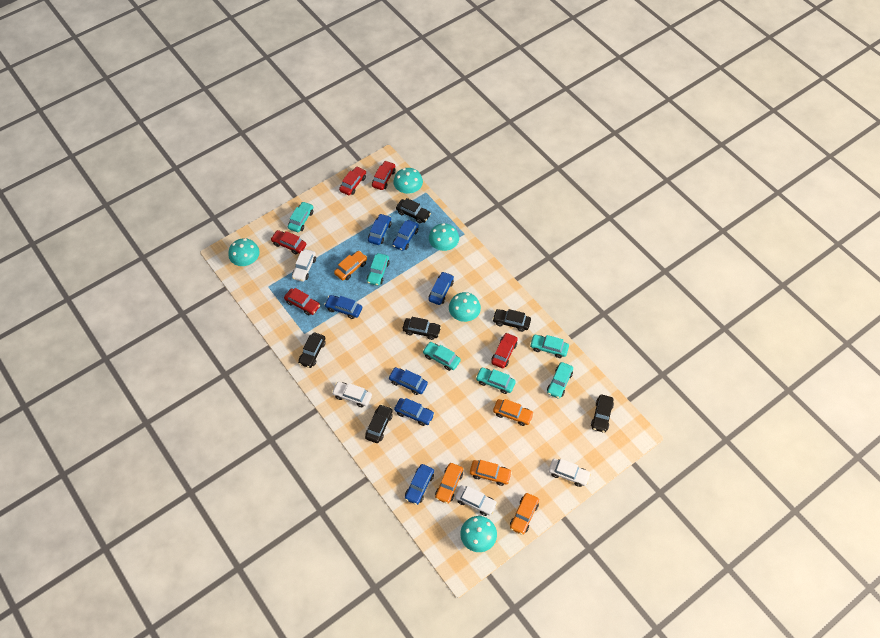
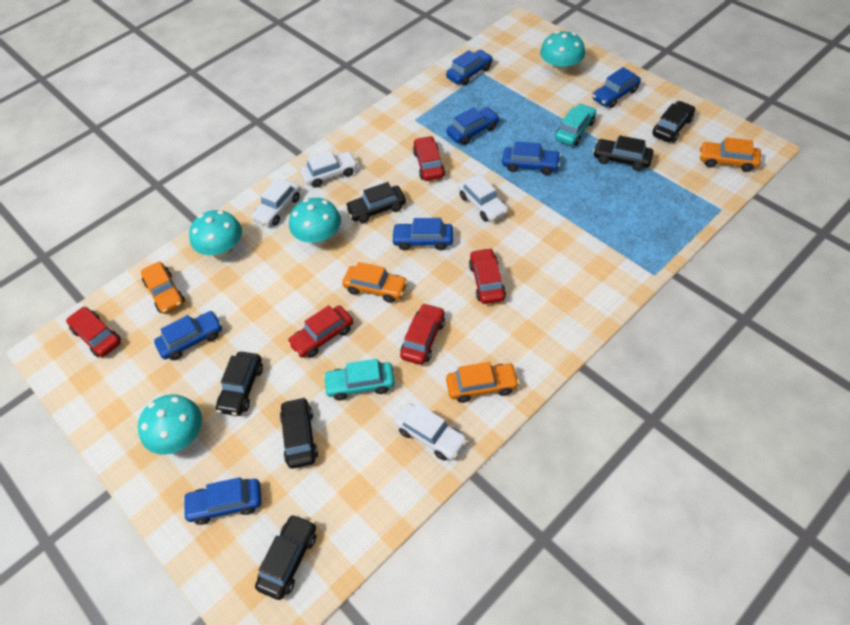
orange car: [334,251,367,281] [435,463,463,504] [470,460,512,486] [493,399,534,426] [510,493,539,535] = 5 -> [141,262,185,314] [342,262,408,303] [446,362,519,403] [699,137,761,172] = 4
turquoise car: [288,202,313,232] [367,253,390,286] [422,342,461,371] [476,368,516,394] [530,335,569,358] [547,362,573,399] = 6 -> [323,359,395,400] [555,104,596,146] = 2
turquoise mushroom: [228,238,260,266] [393,168,423,194] [429,223,459,251] [449,292,481,322] [460,516,497,552] = 5 -> [138,394,202,455] [189,210,242,257] [289,198,341,245] [540,31,585,74] = 4

